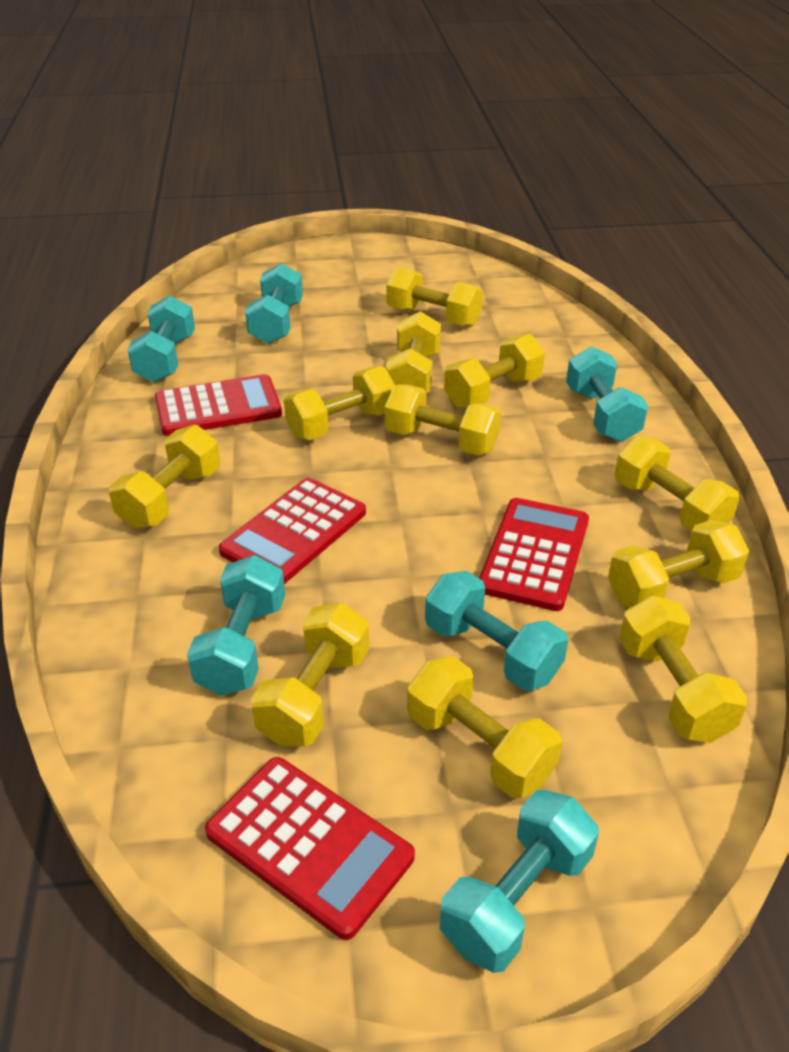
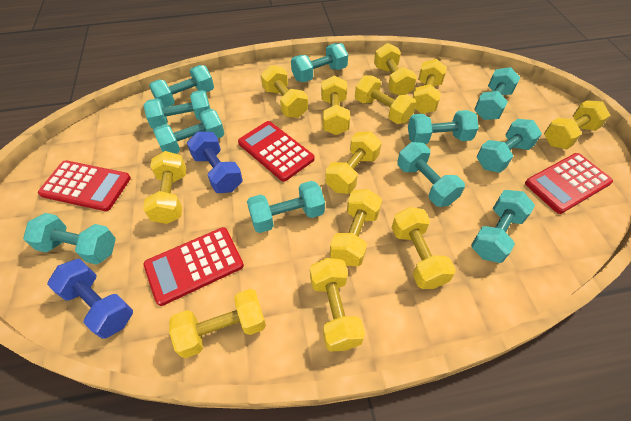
blue dumbbell: none = 0 -> [47,259,133,339] [187,131,243,193] = 2
turquoise dumbbell: [127,296,195,382] [187,555,285,696] [245,263,303,344] [425,571,568,691] [440,790,599,973] [566,346,648,442] = 6 -> [23,213,116,265] [143,90,210,129] [149,65,214,107] [153,109,225,154] [247,181,325,233] [291,43,348,82] [397,142,465,207] [408,110,479,144] [471,190,535,263] [474,67,520,120] [477,119,542,173] = 11
yellow dumbbell: [109,425,220,529] [251,603,369,747] [284,366,395,440] [385,384,501,456] [386,311,441,393] [387,267,483,327] [407,656,562,798] [444,334,545,408] [608,520,749,607] [615,436,740,532] [619,595,747,743] = 11 -> [143,151,186,224] [169,289,266,358] [261,65,308,118] [310,258,365,352] [321,75,350,135] [325,131,382,194] [330,189,382,266] [355,75,417,124] [374,43,417,95] [391,207,456,289] [413,59,447,114] [544,100,610,149] = 12

